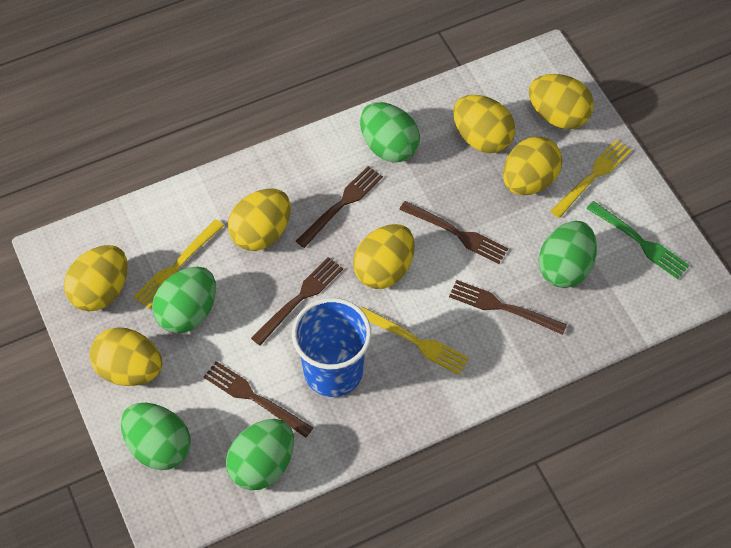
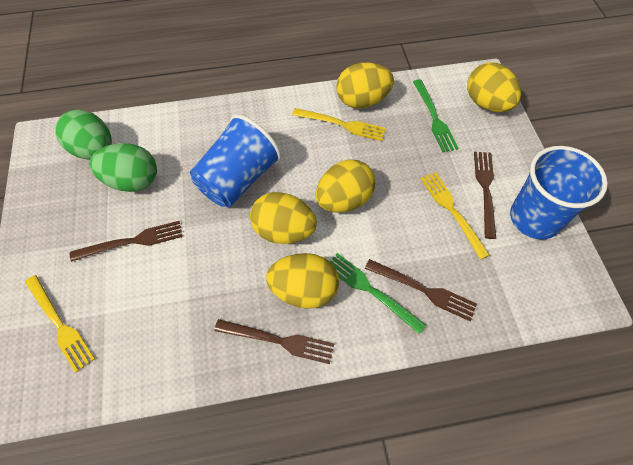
blue cup: [292,298,372,397] = 1 -> [190,114,282,207] [510,146,608,239] = 2
brown fork: [203,361,313,438] [251,257,343,346] [296,166,383,248] [399,201,508,264] [449,280,567,335] = 5 -> [70,221,183,262] [214,319,334,364] [365,259,477,321] [474,152,496,239] = 4
green egg: [121,403,191,470] [152,267,216,333] [226,419,294,490] [360,102,420,162] [539,221,597,288] = 5 -> [55,110,112,160] [89,143,157,192] = 2
green fork: [586,201,690,279] = 1 -> [330,253,426,334] [413,79,459,153] = 2
yellow egg: [64,245,128,311] [90,327,162,386] [228,189,291,251] [353,224,415,289] [453,95,515,153] [503,136,562,195] [529,74,594,129] = 7 -> [250,192,317,244] [266,253,339,309] [316,159,375,213] [336,63,394,108] [467,63,521,112] = 5

